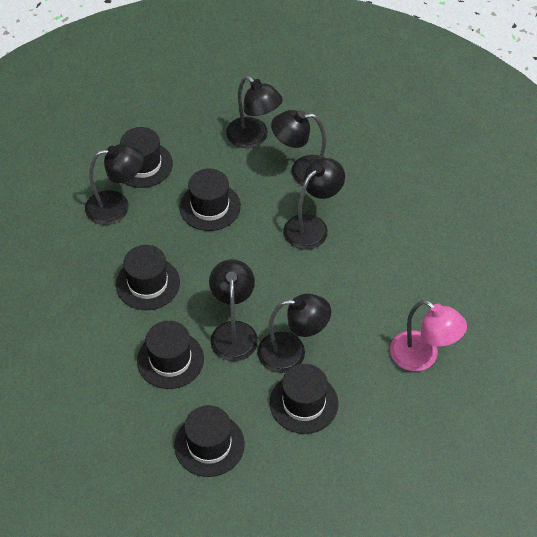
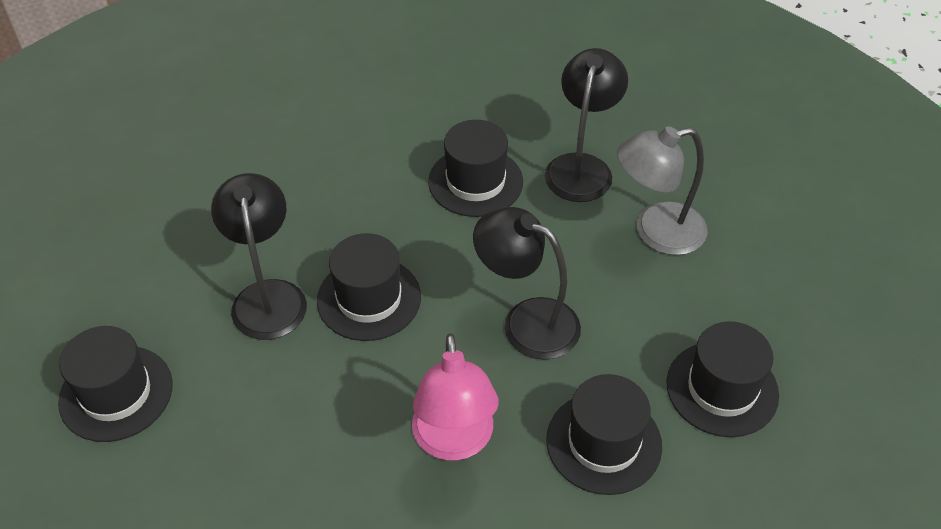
black hat: [116,245,180,310] [120,127,173,188] [137,321,204,389] [174,405,245,477] [180,169,241,231] [270,364,338,434] = 6 -> [58,326,173,442] [317,233,421,341] [428,120,523,217] [546,374,662,495] [667,321,779,437] = 5
black lamp: [85,144,144,225] [209,259,258,361] [226,76,283,148] [257,294,331,373] [271,110,326,186] [283,158,345,250] = 6 -> [211,173,307,340] [473,207,581,360] [545,48,628,202] = 3
grey lamp: none = 0 -> [617,126,708,255] = 1

